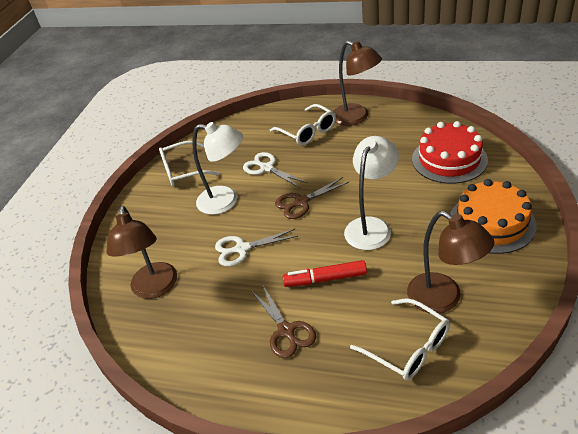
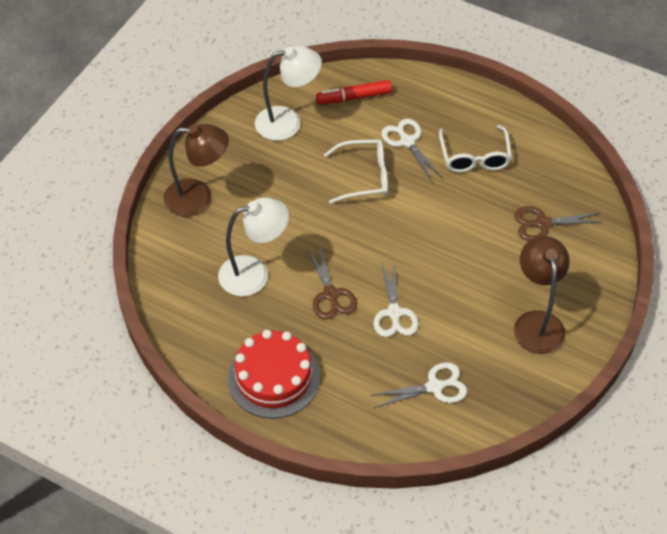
brown lamp: [107,206,177,299] [333,41,382,126] [407,211,494,314] = 3 -> [164,124,229,217] [514,236,570,354] = 2
orange cake: [450,179,537,254] = 1 -> none = 0
white glasses: [159,141,220,186] [270,104,336,145] [350,298,450,380] = 3 -> [324,139,388,204] [439,125,512,172] = 2
white scissors: [215,229,298,267] [243,152,308,188] = 2 -> [370,362,467,408] [373,261,419,337] [381,119,442,181] = 3

